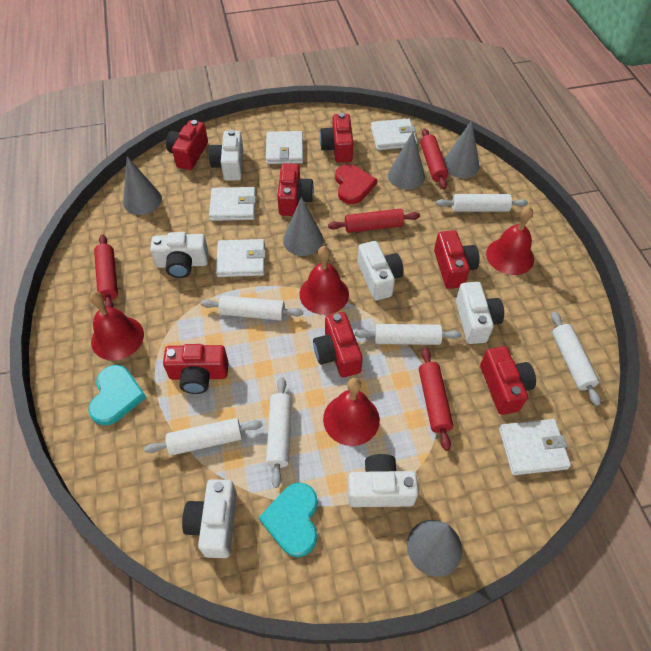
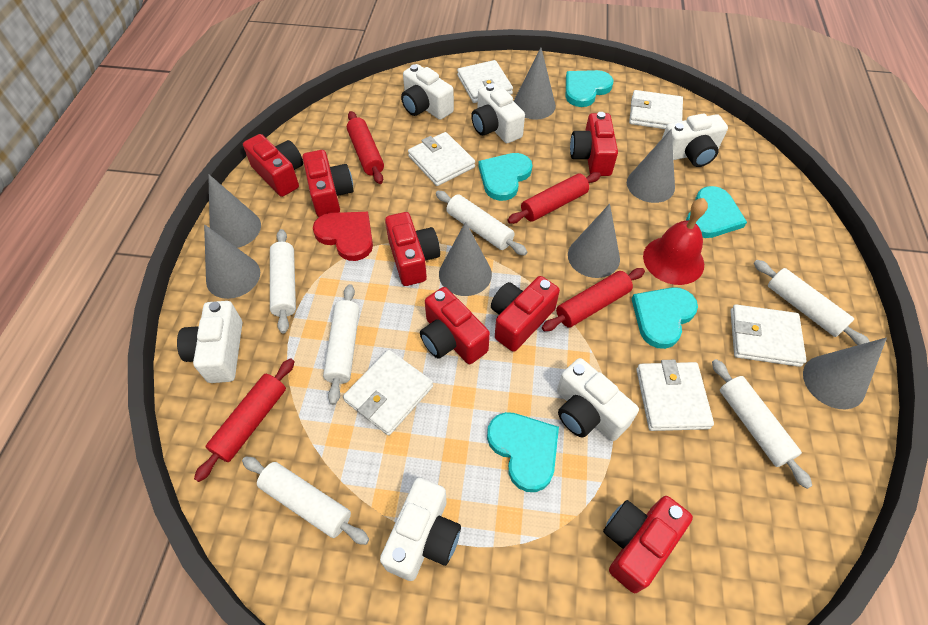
grey cone: [123,156,162,215] [283,197,323,256] [388,132,425,190] [407,520,462,577] [444,120,479,178] = 5 -> [204,224,260,299] [208,174,261,248] [439,222,492,296] [514,48,556,120] [568,204,620,278] [627,129,675,203] [803,337,887,409] = 7
red bell: [90,292,144,361] [299,246,349,315] [323,378,380,446] [486,206,534,275] = 4 -> [643,198,708,285] = 1
turquoise heart: [89,365,146,425] [259,482,318,557] = 2 -> [478,153,532,201] [487,412,559,492] [566,70,614,107] [632,287,698,349] [686,186,747,238] = 5
white wallet: [209,187,256,221] [216,239,266,277] [266,131,303,164] [371,119,417,150] [499,419,571,475] = 5 -> [343,350,433,436] [408,132,475,186] [457,60,513,103] [629,90,683,129] [636,360,714,431] [730,304,807,367] = 6

